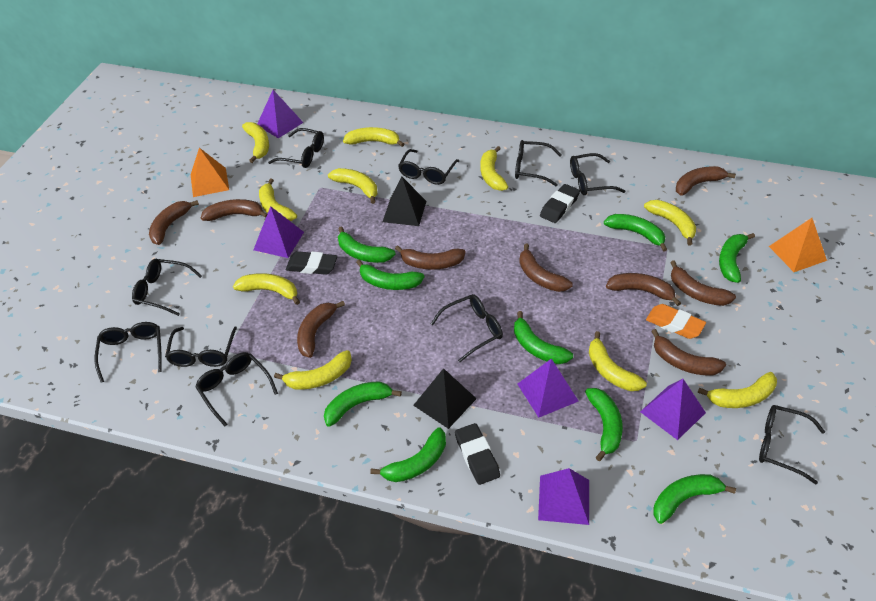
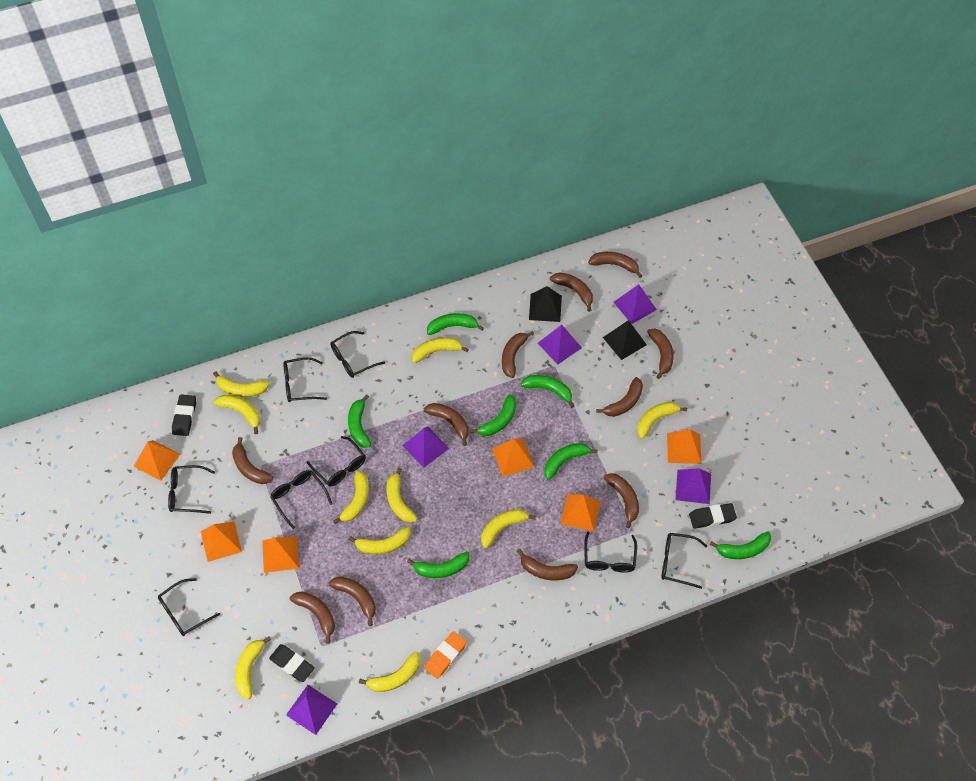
black glasses: [95,322,161,383] [132,259,202,316] [165,327,237,367] [195,352,278,426] [268,128,324,168] [398,149,459,185] [431,294,503,362] [515,140,562,186] [570,153,625,195] [759,405,825,484] = 10 -> [158,578,220,636] [168,465,215,514] [270,470,332,529] [283,357,327,402] [307,436,366,487] [330,331,385,378] [584,532,637,573] [662,533,707,589] = 8
brown banana: [149,200,199,245] [201,199,267,221] [297,301,345,358] [395,245,466,270] [519,244,573,292] [606,273,681,306] [651,329,726,375] [670,260,736,306] [676,166,736,196] = 9 -> [232,437,273,484] [290,591,335,644] [329,576,376,626] [424,403,469,446] [502,331,534,378] [517,549,578,581] [550,272,593,312] [588,252,642,278] [596,377,643,417] [604,473,639,528] [647,329,674,379] = 11
green banana: [324,381,402,427] [338,226,395,263] [356,259,425,290] [370,427,446,482] [514,311,573,364] [585,388,623,461] [604,214,667,252] [653,474,736,524] [719,233,755,283] = 9 -> [348,394,371,448] [407,551,469,578] [427,313,484,335] [470,394,516,436] [521,375,574,408] [544,443,598,480] [710,531,771,559] = 7
orange pyramid: [191,148,229,197] [769,218,827,272] = 2 -> [134,440,180,481] [201,522,242,562] [262,536,299,573] [492,439,534,477] [560,494,601,532] [667,429,702,464] = 6

